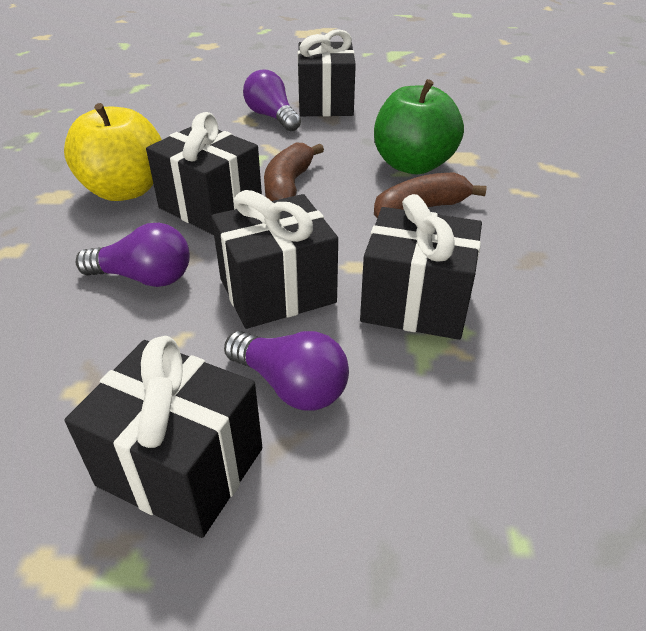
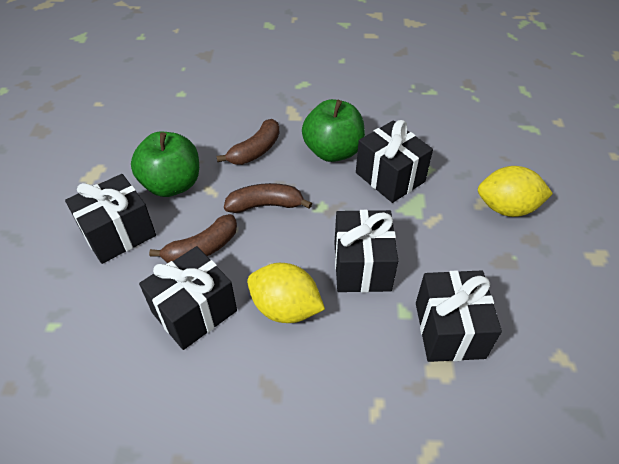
brown banana: [264,143,324,201] [374,172,487,218] = 2 -> [149,214,237,263] [217,119,279,165] [224,183,312,213] = 3
green apple: [374,79,464,175] = 1 -> [131,132,199,197] [302,99,365,162] = 2
purple light bulb: [76,223,190,287] [224,331,349,411] [243,69,301,131] = 3 -> none = 0
yellow apple: [64,103,162,201] = 1 -> none = 0
yellow lemon: none = 0 -> [247,263,325,323] [478,166,553,217] = 2

